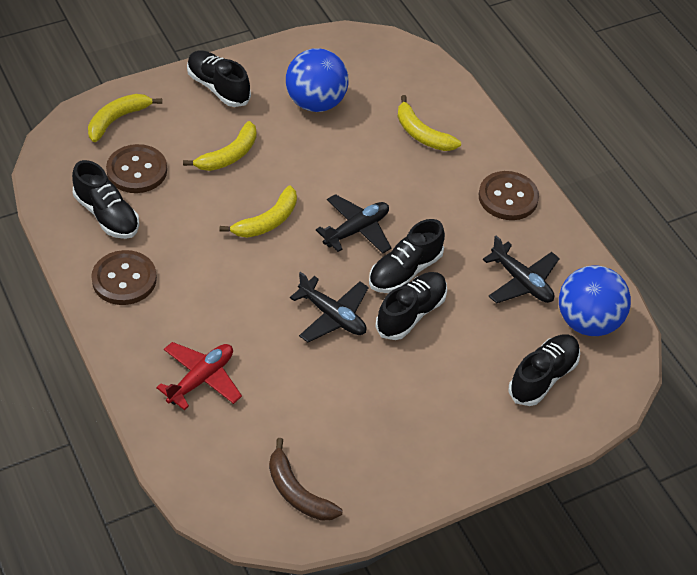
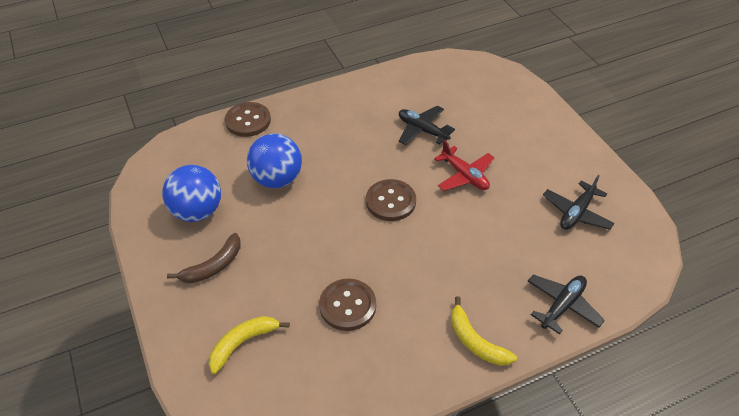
black shoe: [72,160,139,239] [187,50,251,107] [369,219,445,293] [375,272,447,340] [509,334,580,406] = 5 -> none = 0
yellow banana: [88,94,162,142] [183,121,256,171] [220,186,297,238] [398,95,461,151] = 4 -> [208,316,290,374] [451,296,517,366] = 2

